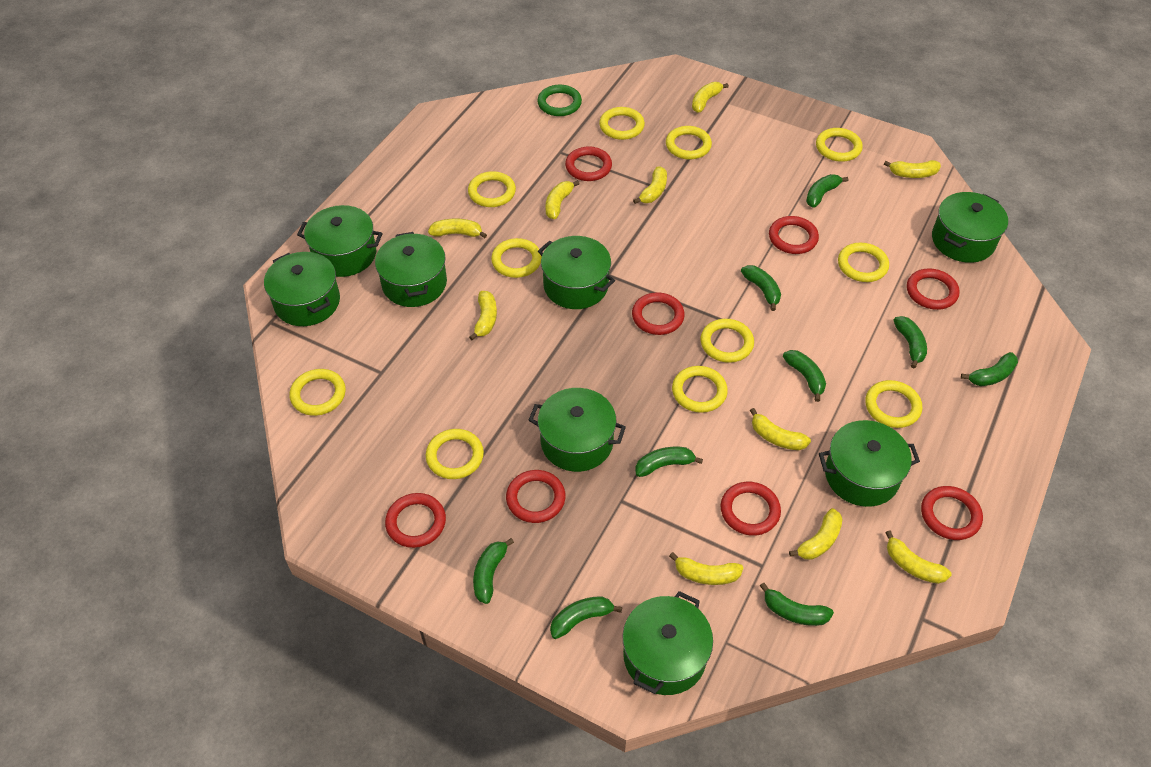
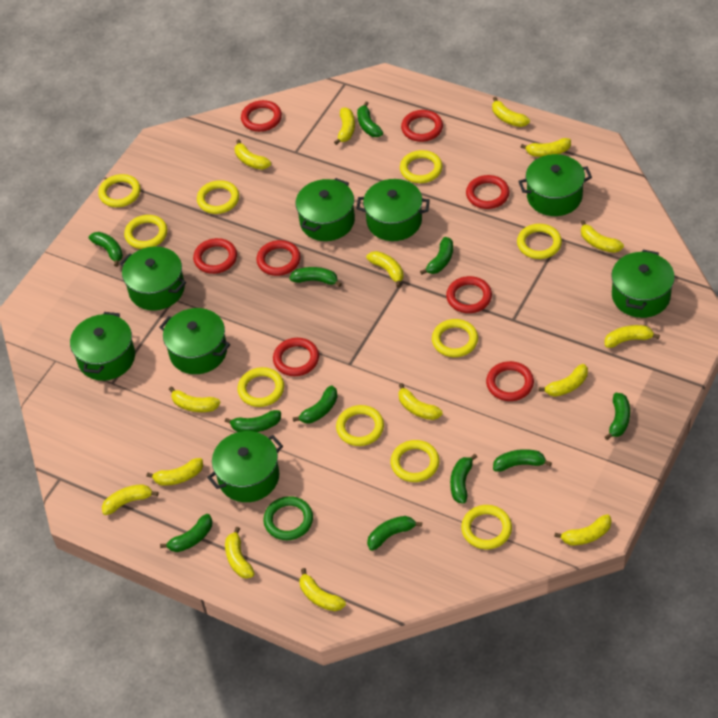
green banana: [473,538,514,604] [550,596,622,639] [635,447,703,477] [741,265,781,311] [760,583,834,626] [783,350,826,402] [806,174,848,208] [893,316,927,368] [961,352,1018,386] = 9 -> [89,232,123,267] [160,514,212,552] [225,410,281,432] [289,267,342,287] [293,386,338,423] [357,102,383,137] [367,516,422,551] [420,237,453,275] [450,454,477,504] [493,449,552,472] [605,393,630,440] = 11
yellow banana: [428,218,487,238] [469,291,497,340] [545,180,579,219] [633,166,667,204] [669,552,743,585] [692,82,729,113] [750,408,811,450] [789,508,843,560] [884,160,941,178] [885,530,951,584] = 10 -> [102,484,159,515] [146,458,203,486] [169,386,220,412] [225,527,255,579] [235,139,271,170] [300,568,346,611] [334,107,355,145] [366,251,404,287] [398,383,443,420] [492,97,530,127] [521,138,571,157] [539,364,588,397] [554,514,612,545] [581,220,624,253] [605,325,660,348] = 15
yellow ring: [290,369,346,416] [426,429,484,479] [468,171,516,207] [491,238,542,278] [599,107,645,140] [666,126,712,159] [672,366,728,413] [700,319,754,363] [816,128,863,162] [838,243,889,282] [865,380,922,428] = 11 -> [98,174,141,207] [124,215,167,249] [197,180,239,214] [237,367,284,407] [336,405,384,446] [391,440,439,482] [400,150,442,183] [432,319,478,357] [461,505,512,549] [517,224,562,259] = 10

